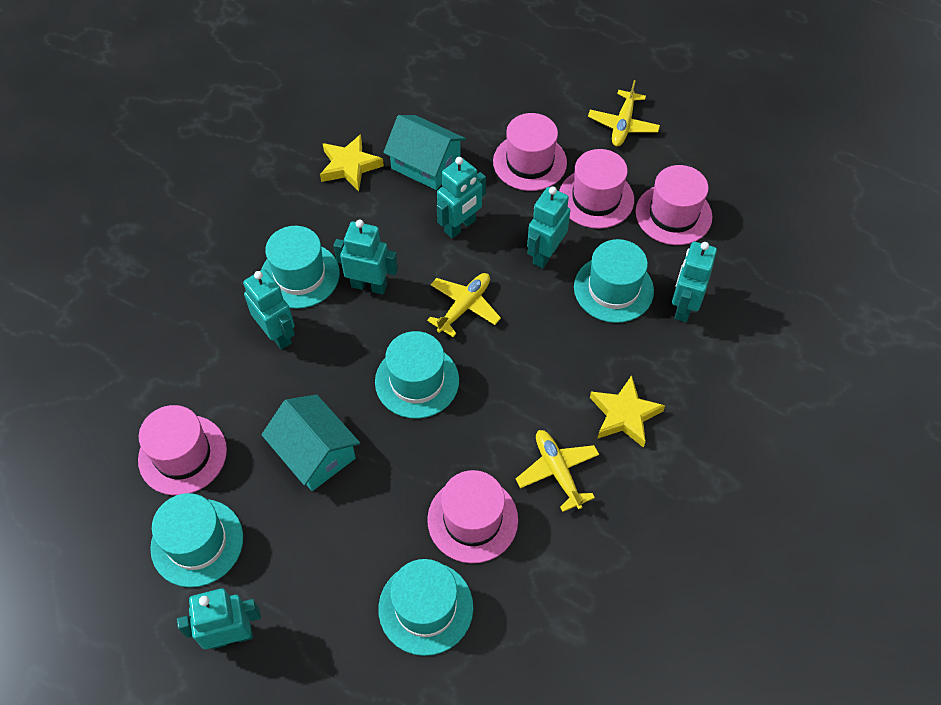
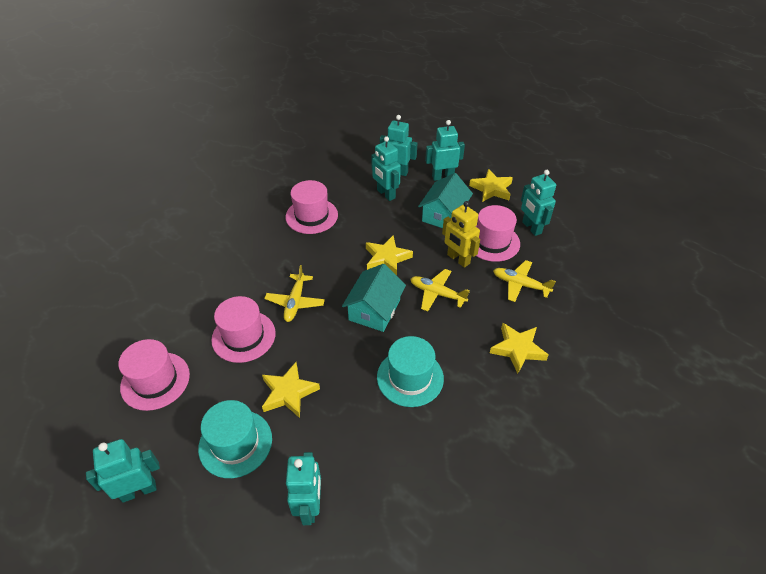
pink hat: [138,405,227,495] [427,470,518,563] [493,113,567,191] [559,149,634,229] [635,165,712,245] = 5 -> [118,339,190,411] [211,296,276,363] [286,180,338,234] [476,205,520,262] = 4
turquoise hat: [150,493,243,587] [261,226,340,309] [375,331,459,419] [378,559,473,656] [574,239,654,323] = 5 -> [198,400,272,478] [377,336,444,407] = 2
yellow robot: none = 0 -> [442,201,480,268] = 1
yellow star: [320,134,384,191] [590,375,665,448] = 2 -> [262,362,320,418] [366,235,413,275] [469,169,513,202] [490,323,548,374] = 4

